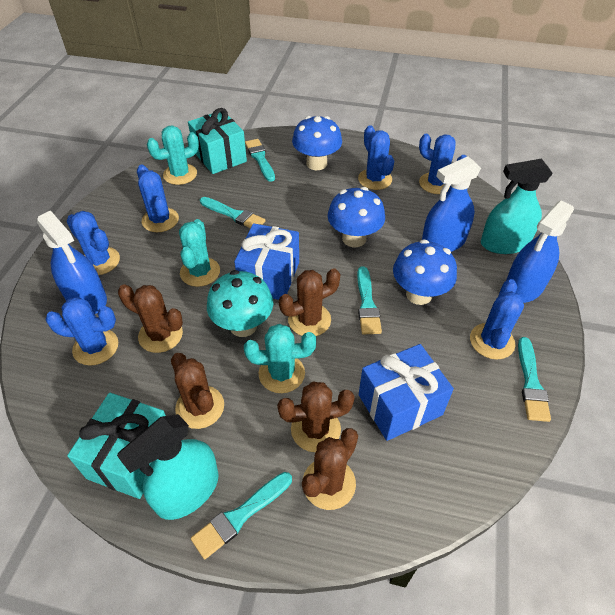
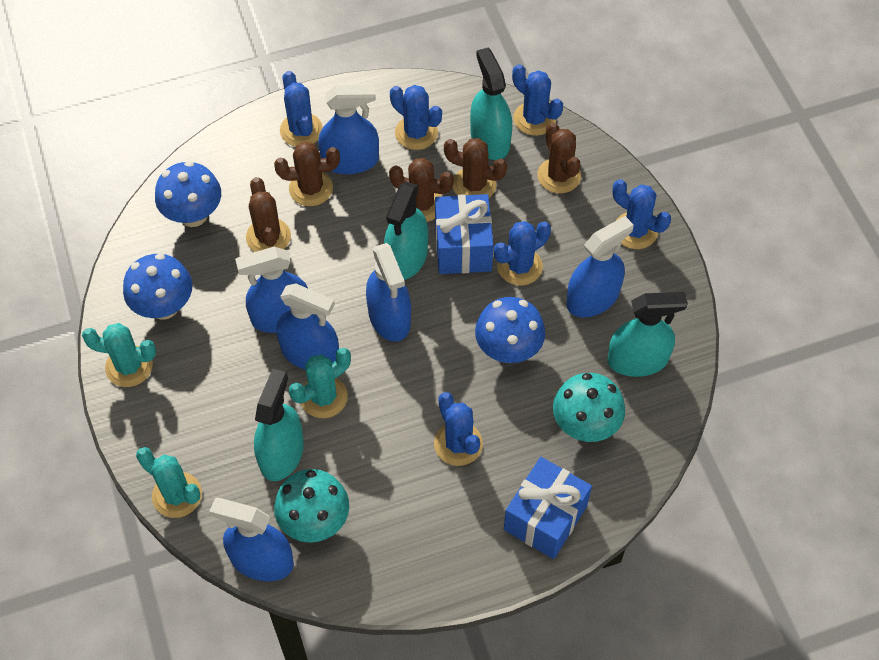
blue spray bottle: [37,210,107,314] [422,156,481,252] [506,200,574,303] = 3 -> [209,498,294,581] [235,247,308,333] [276,283,339,369] [318,85,379,174] [366,243,411,342] [566,216,634,317] = 6
turquoise brush: [191,472,292,559] [200,197,265,228] [245,139,275,182] [357,267,382,334] [518,337,551,422] = 5 -> none = 0
turquoise gift: [67,393,166,499] [188,108,247,174] = 2 -> none = 0
turquoise mushroom: [207,270,273,337] = 1 -> [274,469,349,543] [553,373,625,442] = 2
turquoise spray bottle: [117,414,219,520] [481,159,553,254] = 2 -> [254,369,304,481] [384,182,428,280] [470,48,512,160] [608,292,688,377] = 4

